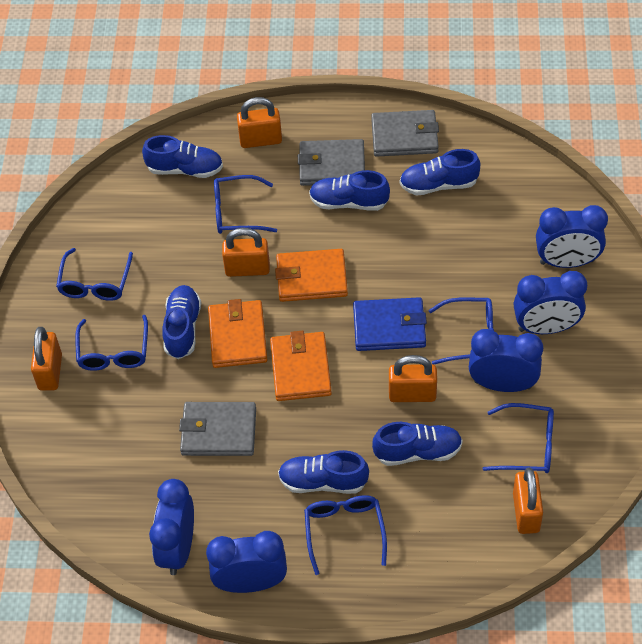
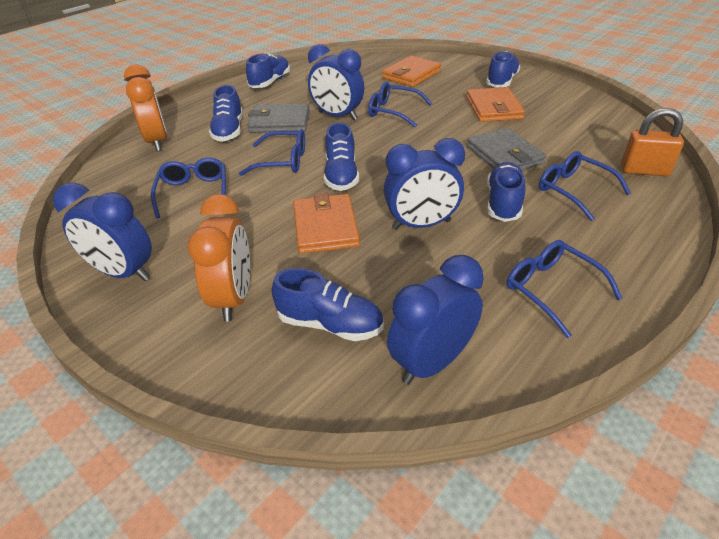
blue clock: [149,479,194,575] [206,531,287,593] [469,329,543,392] [513,271,587,334] [536,205,608,268] = 5 -> [53,183,152,281] [308,44,364,120] [384,138,465,230] [387,255,484,385] = 4
blue glasses: [56,248,133,301] [75,315,148,371] [214,175,277,234] [304,495,387,575] [428,298,494,365] [483,403,554,473] = 6 -> [151,157,226,218] [239,129,305,176] [368,82,432,127] [507,240,623,338] [539,151,631,221] = 5
blue wallet: [353,297,427,351] = 1 -> none = 0
grey wallet: [179,402,256,456] [298,139,365,186] [371,110,439,157] = 3 -> [247,103,310,133] [467,128,546,171] = 2
orange clock: none = 0 -> [124,64,167,151] [187,194,250,321] = 2
orange padlock: [31,327,62,391] [222,228,270,277] [237,97,282,148] [389,355,437,402] [513,467,543,534] = 5 -> [621,108,684,176] = 1

